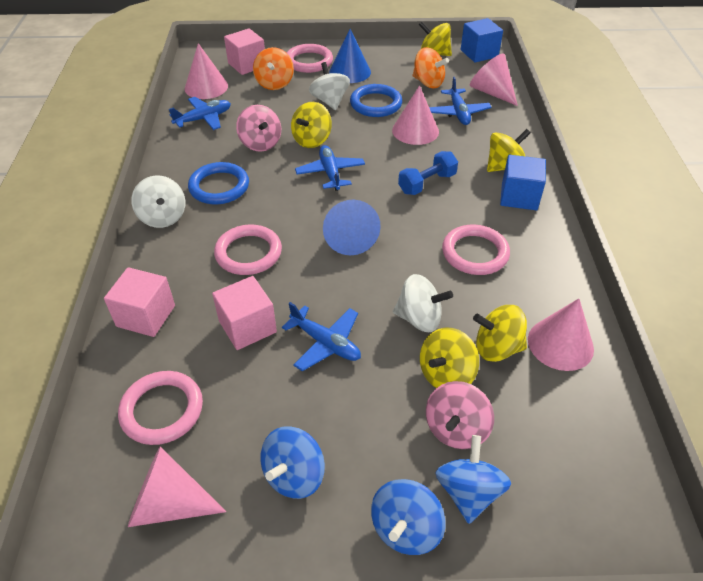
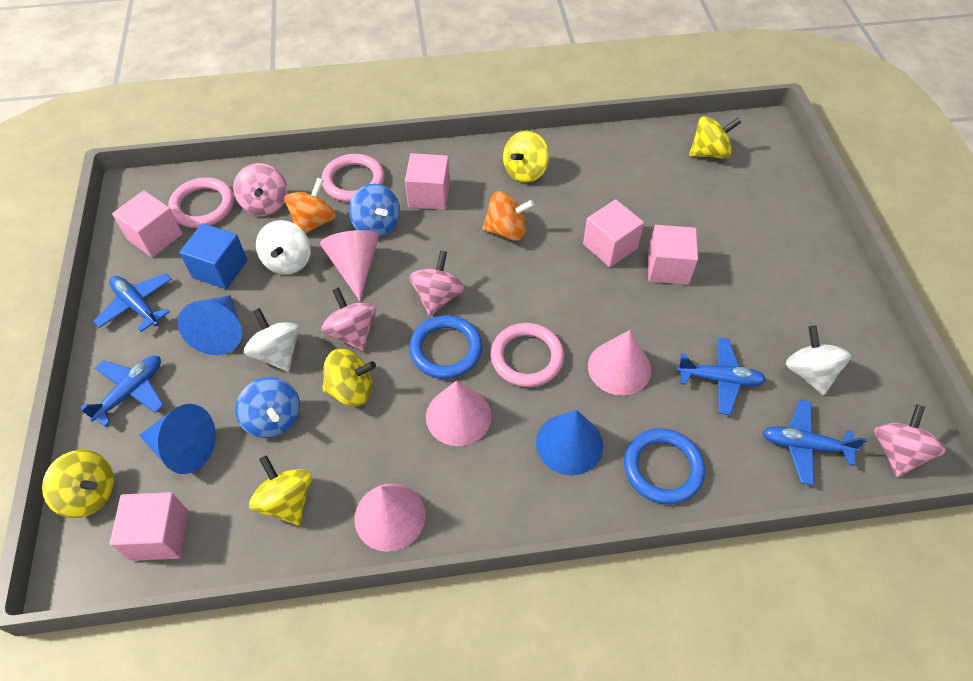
blue cone: [323,200,380,255] [329,29,371,83] = 2 -> [139,404,216,474] [178,295,242,355] [536,410,603,475] = 3
blue cube: [461,18,503,62] [500,155,546,210] = 2 -> [179,223,247,289] = 1
blue dumbbell: [398,151,458,195] = 1 -> none = 0
blue spinning top: [260,426,325,499] [371,479,445,555] [435,435,511,524] = 3 -> [235,377,300,438] [349,184,400,237] = 2
pink cone: [128,447,227,527] [185,43,228,99] [392,85,439,145] [470,54,518,106] [528,298,594,371] = 5 -> [320,230,379,301] [355,483,426,552] [426,381,492,446] [588,330,651,396] = 4
pink cube: [104,267,175,337] [212,276,277,350] [224,28,265,75] = 3 -> [110,492,188,561] [112,190,183,258] [405,153,450,210] [583,199,644,267] [648,225,698,285] = 5
pink ring: [118,371,203,445] [214,225,282,275] [287,44,333,73] [442,225,510,275] = 4 -> [168,177,234,228] [321,154,385,202] [491,323,564,387] = 3
pink spinning top: [236,105,281,152] [426,381,494,449] = 2 -> [233,163,288,216] [321,287,376,352] [409,250,465,316] [874,404,946,477] = 4

